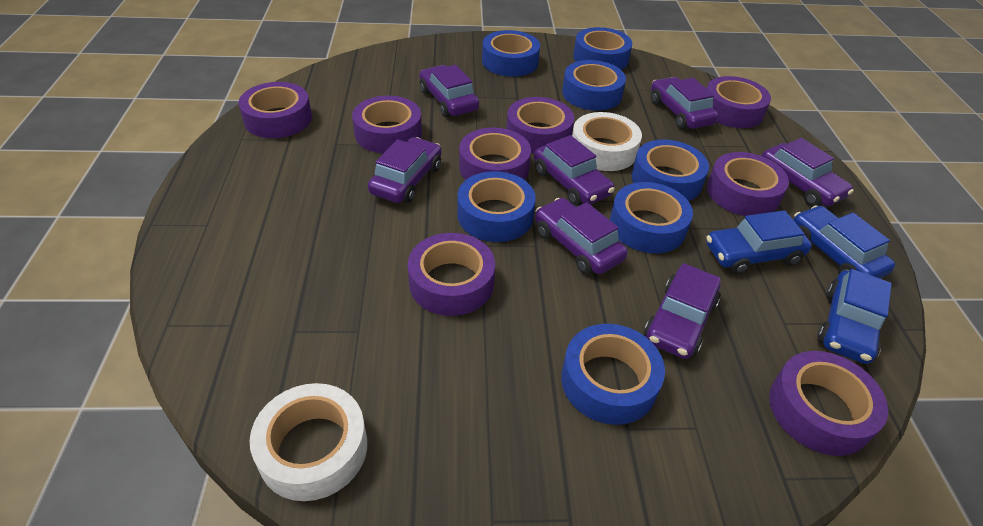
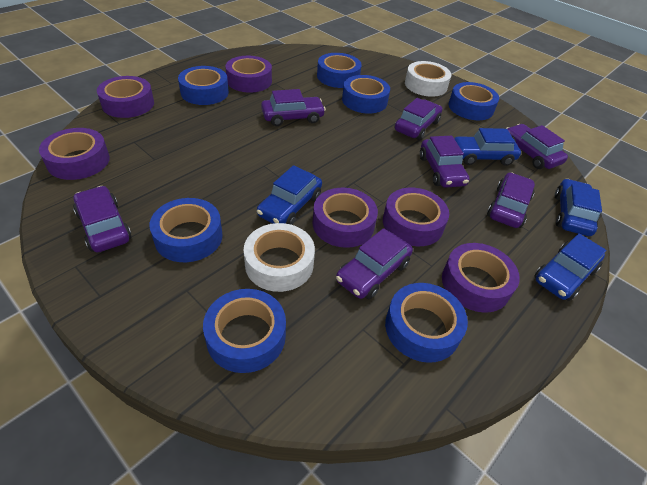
blue car: [706,210,812,274] [793,205,895,278] [817,269,892,364] = 3 -> [257,165,322,225] [454,128,521,166] [534,233,606,301] [555,179,602,236] = 4
purple tape: [239,82,312,138] [352,96,422,153] [408,233,495,316] [459,128,531,180] [506,97,574,153] [707,76,771,128] [707,152,789,216] [769,351,888,456] = 8 -> [39,128,110,180] [97,76,154,118] [225,56,272,93] [313,188,378,248] [383,188,449,246] [442,243,520,313] = 6

